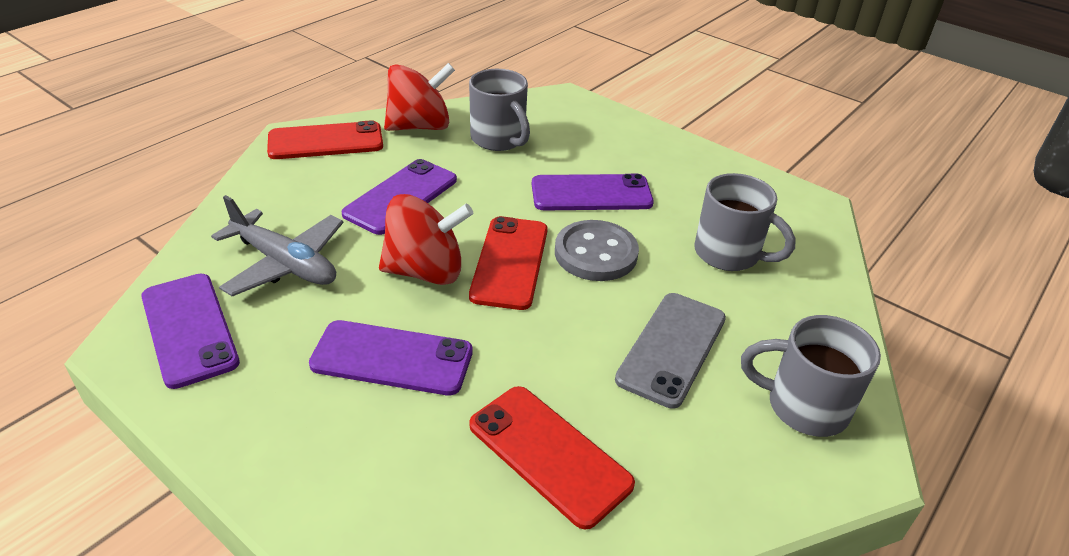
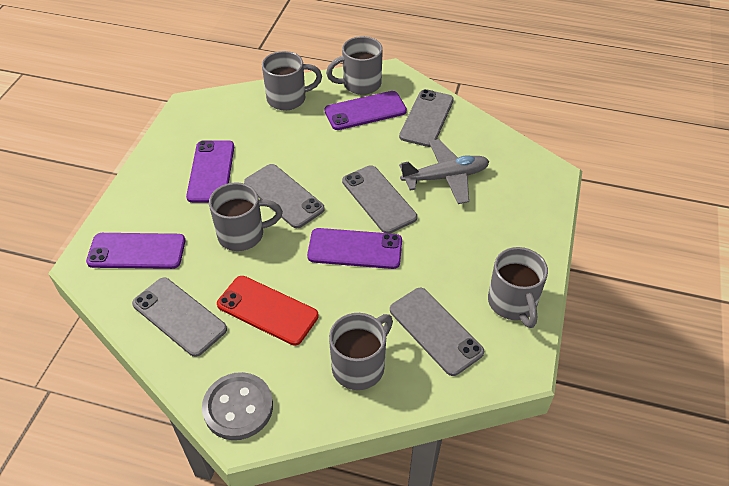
grey mug: [469,69,530,151] [694,173,796,271] [741,315,881,437] = 3 -> [209,182,283,251] [262,51,322,111] [326,36,383,95] [329,313,393,390] [488,247,548,328] = 5
grey phone: [615,293,726,409] = 1 -> [132,278,227,357] [244,164,325,228] [342,165,417,233] [390,288,484,376] [399,89,454,147] = 5
red phone: [267,121,383,159] [469,216,548,310] [469,386,635,530] = 3 -> [217,276,319,345] = 1
red spinning top: [379,194,473,285] [384,63,455,131] = 2 -> none = 0

